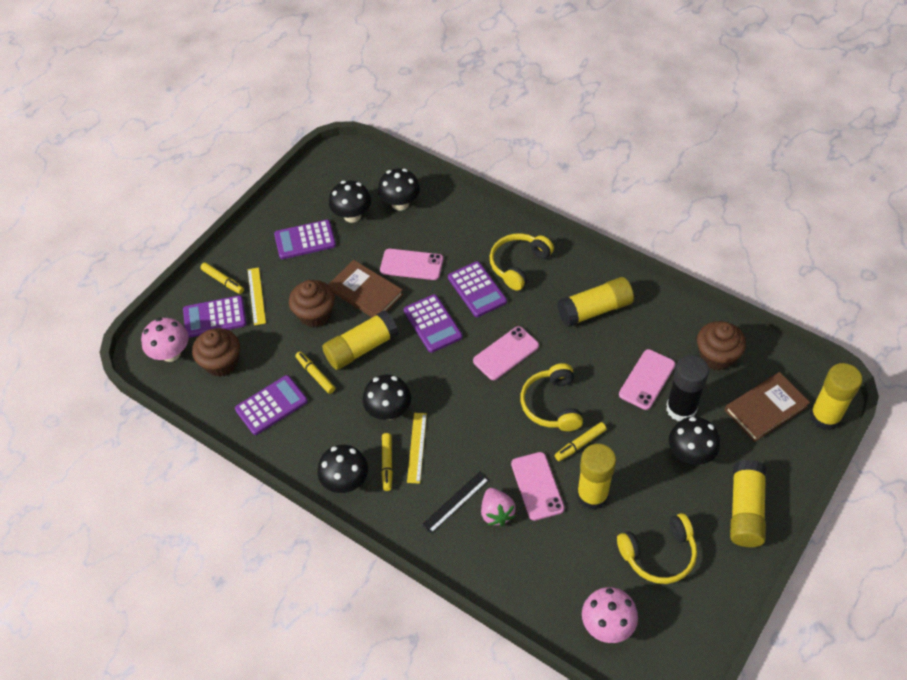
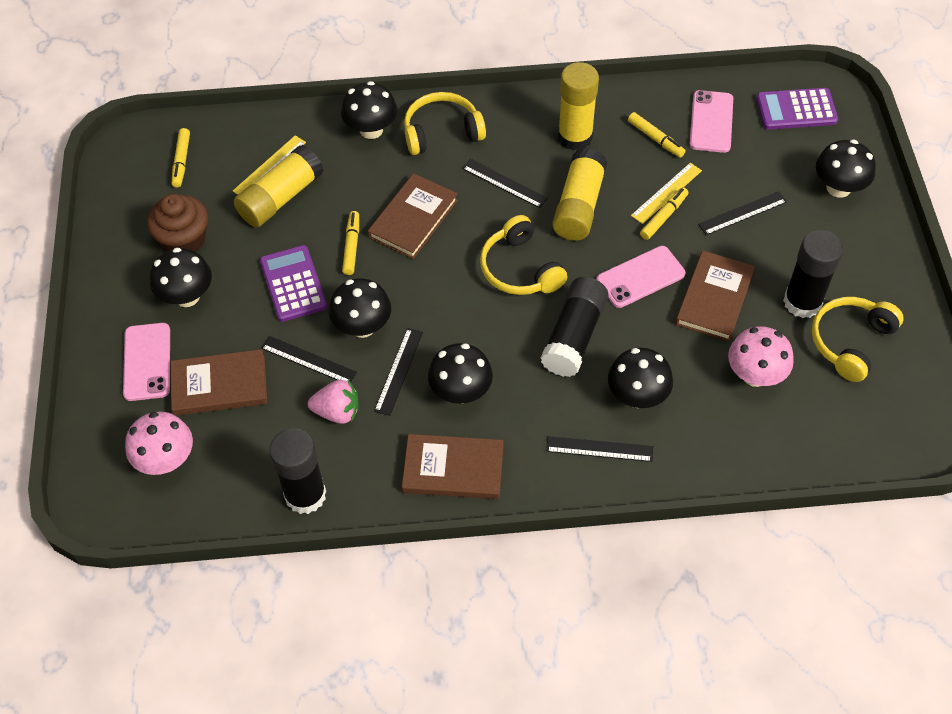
black glue stick: [666,355,709,421] = 1 -> [269,428,326,514] [541,277,608,377] [783,230,844,318] = 3
black mushroom: [317,445,368,493] [329,180,371,223] [363,375,411,420] [378,168,420,210] [669,417,720,465] = 5 -> [150,248,212,307] [329,278,391,338] [341,81,397,139] [428,343,493,404] [608,347,673,408] [816,140,876,198] = 6
black ruler: [422,472,489,533] = 1 -> [261,336,357,382] [374,328,423,416] [462,159,548,208] [546,436,653,462] [698,191,787,235] = 5
brown book: [328,260,403,317] [725,372,810,442] = 2 -> [170,349,267,416] [368,173,458,259] [402,434,503,499] [675,251,755,342] = 4
brown cupcake: [192,328,240,377] [289,280,335,327] [697,321,746,370] = 3 -> [147,194,208,252] = 1
pink phone: [380,249,443,280] [473,326,539,380] [511,452,564,521] [619,349,675,410] = 4 -> [123,323,170,401] [597,246,685,308] [690,90,733,153] = 3
purple calculator: [183,295,247,338] [235,375,308,435] [274,220,336,259] [404,294,463,353] [448,261,507,317] = 5 -> [260,245,327,322] [756,88,838,130] = 2
yellow glue stick: [322,310,399,370] [557,277,634,327] [577,444,616,510] [730,460,767,547] [810,363,862,430] = 5 -> [234,145,324,227] [552,148,607,241] [558,62,599,150] = 3

